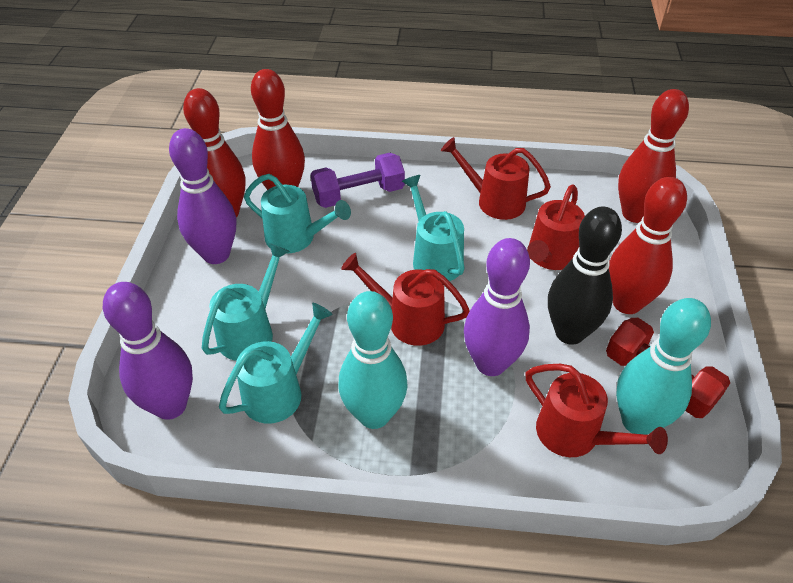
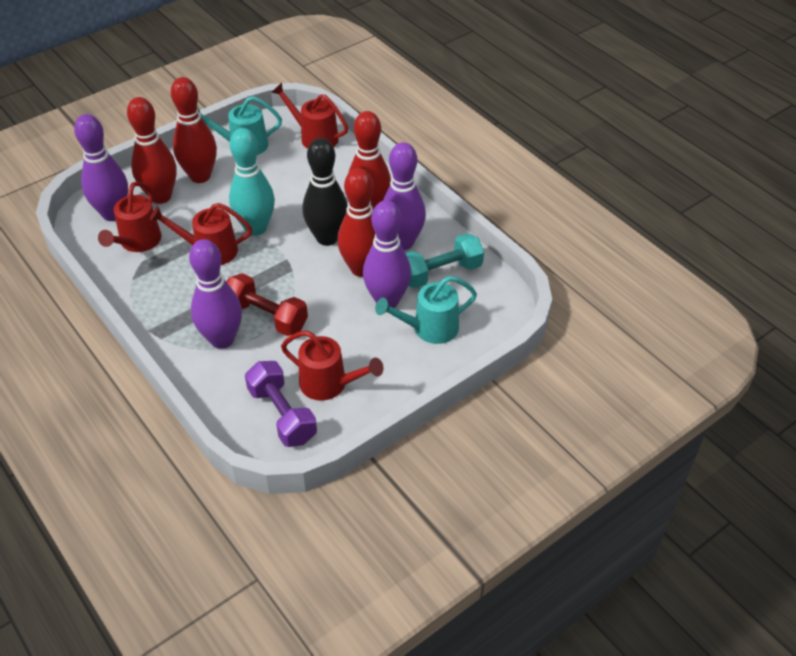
purple bowling pin: [103,282,193,420] [169,128,236,264] [464,238,530,376] = 3 -> [74,114,128,221] [189,239,242,349] [363,201,411,308] [383,142,426,250] = 4
turquoise bowling pin: [339,291,408,429] [616,298,711,435] = 2 -> [229,128,275,236] = 1
turquoise dumbbell: none = 0 -> [406,233,484,288] = 1
turquoise watering can: [202,243,290,361] [219,303,333,424] [244,174,351,253] [402,175,464,281] = 4 -> [197,96,282,155] [375,276,477,344] = 2

